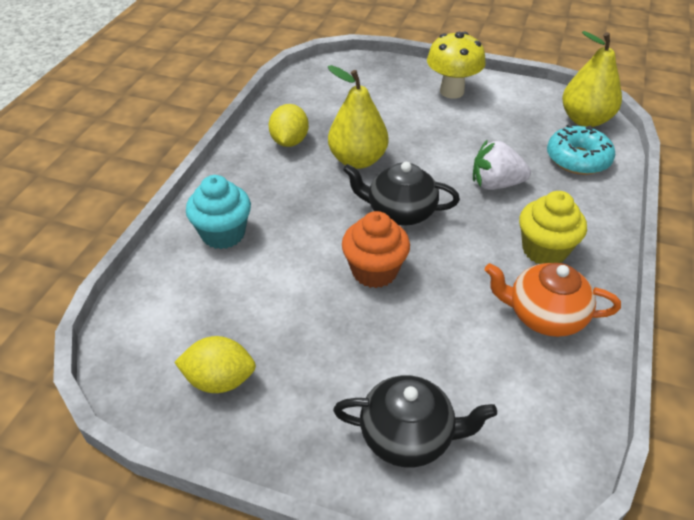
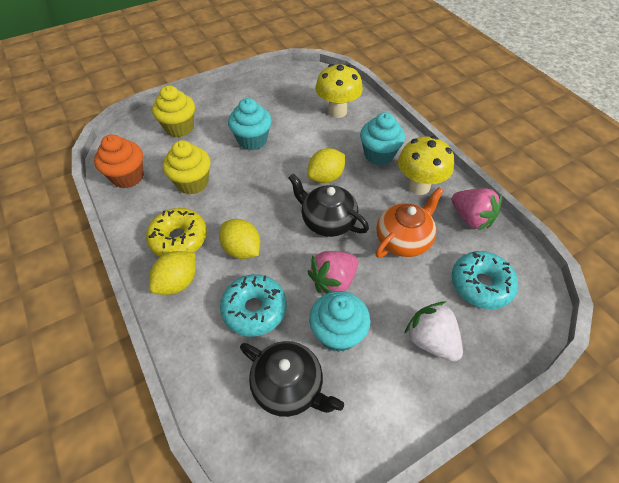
pink strawberry: none = 0 -> [308,251,358,294] [452,188,502,231] = 2
turquoise cupcake: [186,175,251,249] = 1 -> [228,98,272,150] [309,291,371,352] [360,112,405,165] = 3
turquoise donut: [547,125,615,175] = 1 -> [220,274,287,337] [452,251,518,309] = 2
yellow cupcake: [519,191,587,264] = 1 -> [152,85,195,137] [163,140,211,195] = 2
yellow donut: none = 0 -> [146,208,207,257] = 1
yellow lemon: [174,336,256,393] [269,104,309,147] = 2 -> [149,251,196,295] [219,219,260,259] [307,148,345,183] = 3
yellow mushroom: [427,32,486,99] = 1 -> [315,64,363,118] [398,136,454,195] = 2
yellow pear: [328,65,388,169] [562,31,622,127] = 2 -> none = 0

